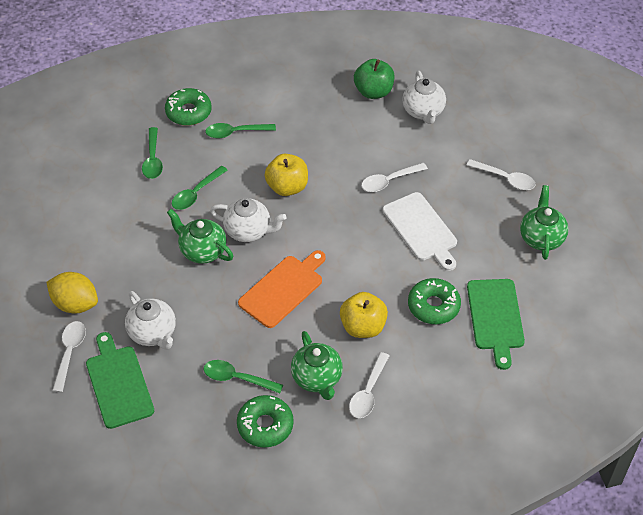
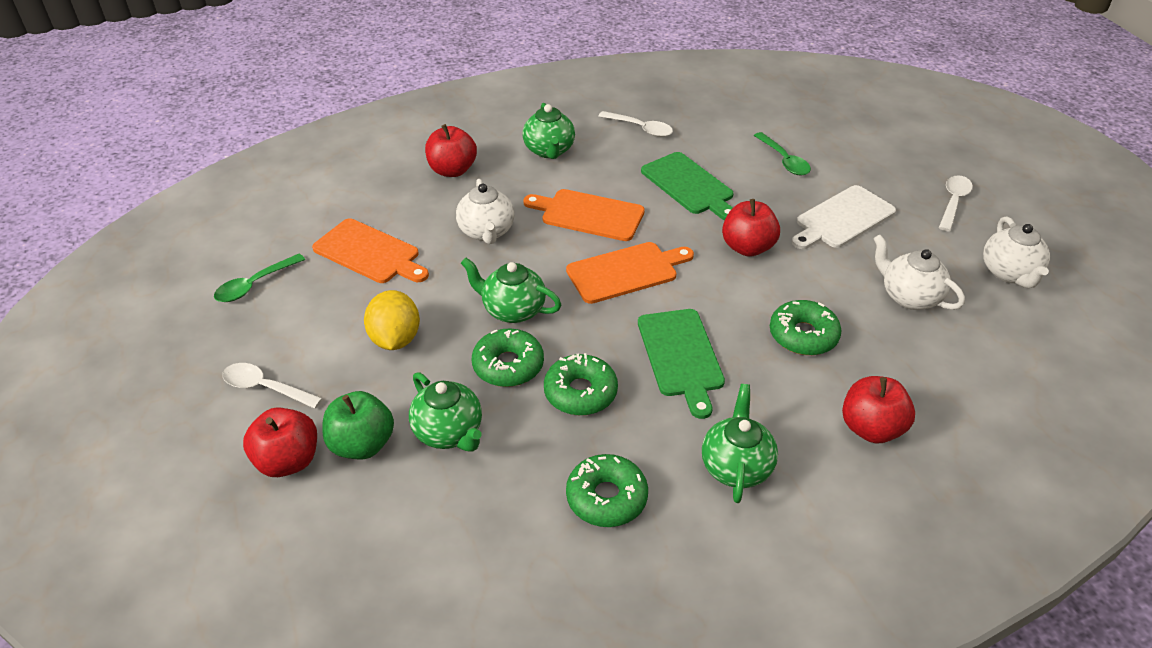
green donut: [165,88,212,126] [237,395,294,448] [408,278,461,324] = 3 -> [472,329,544,387] [544,353,618,415] [566,454,648,527] [770,300,841,355] = 4
green spoon: [142,127,163,179] [172,166,228,210] [203,360,283,393] [205,123,276,138] = 4 -> [214,254,305,302] [754,132,811,175] = 2
green teapot: [167,209,233,264] [291,331,343,400] [520,185,568,260] = 3 -> [409,372,482,452] [461,258,561,323] [523,103,575,159] [702,384,778,503] = 4
orange cutting board: [238,250,326,328] = 1 -> [312,219,429,283] [523,189,645,241] [566,242,694,304] = 3
red apple: none = 0 -> [243,407,317,477] [425,124,477,177] [722,199,780,257] [842,376,915,443] = 4
white spoon: [52,321,86,392] [349,352,389,418] [361,163,428,192] [467,159,536,190] = 4 -> [222,363,323,409] [598,111,673,137] [939,175,973,232] = 3
yellow apple: [265,154,308,196] [340,292,388,338] = 2 -> none = 0

